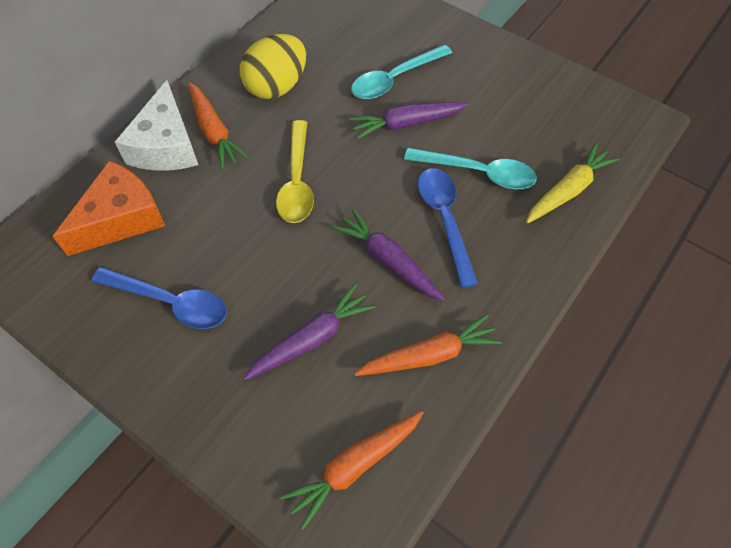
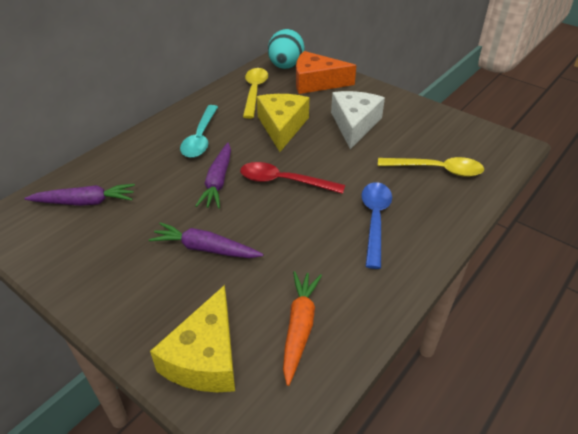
blue spoon: [92,267,227,329] [418,168,478,288] = 2 -> [362,182,392,269] = 1
orange carrot: [188,82,249,169] [281,411,423,530] [354,314,502,376] = 3 -> [283,271,322,386] = 1
red spoon: none = 0 -> [240,162,345,194] = 1
turquoise egg: none = 0 -> [268,29,305,69] = 1
turquoise spoon: [351,44,452,99] [404,148,537,189] = 2 -> [180,105,218,158] = 1
yellow carrot: [526,143,619,224] = 1 -> none = 0
yellow cheese: none = 0 -> [150,285,235,392] [257,94,309,152] = 2
yellow egg: [240,34,306,99] = 1 -> none = 0
yellow spoon: [276,120,314,223] = 1 -> [243,68,268,119] [378,157,484,177] = 2

